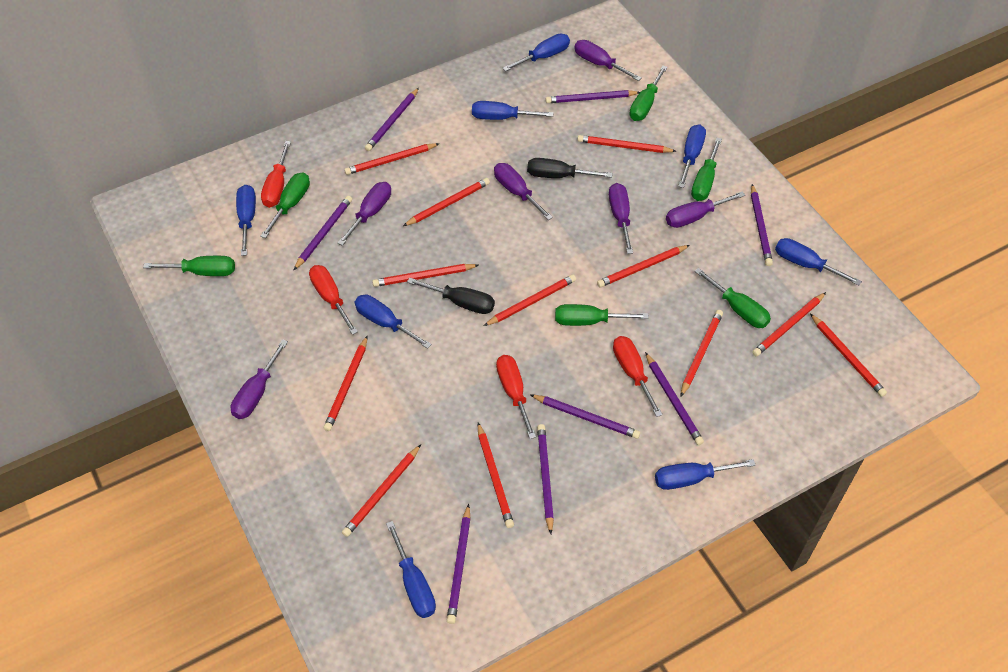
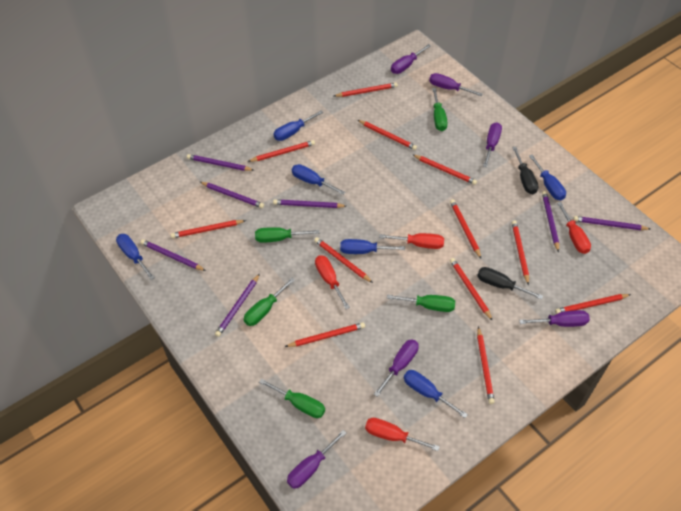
blue screwdriver: [236,185,256,256] [355,295,432,349] [386,521,436,618] [472,101,553,120] [502,34,570,72] [655,459,755,490] [678,124,706,188] [775,238,862,286] = 8 -> [116,234,155,280] [273,111,323,141] [292,164,345,195] [340,239,405,254] [404,370,468,418] [529,155,566,200] = 6
green screwdriver: [143,256,235,276] [260,172,310,238] [555,304,649,326] [630,66,668,121] [691,138,722,201] [694,268,771,328] = 6 -> [244,277,295,326] [255,227,319,243] [259,378,325,418] [387,294,455,312] [432,88,448,131] = 5
purple pencil: [294,196,352,270] [365,88,419,151] [447,504,471,624] [530,394,640,439] [537,424,554,534] [545,90,640,103] [645,352,704,445] [751,184,773,266] = 8 -> [140,239,206,271] [187,154,254,171] [200,182,264,208] [215,274,260,337] [273,199,346,208] [542,191,559,252] [573,216,650,230] = 7

